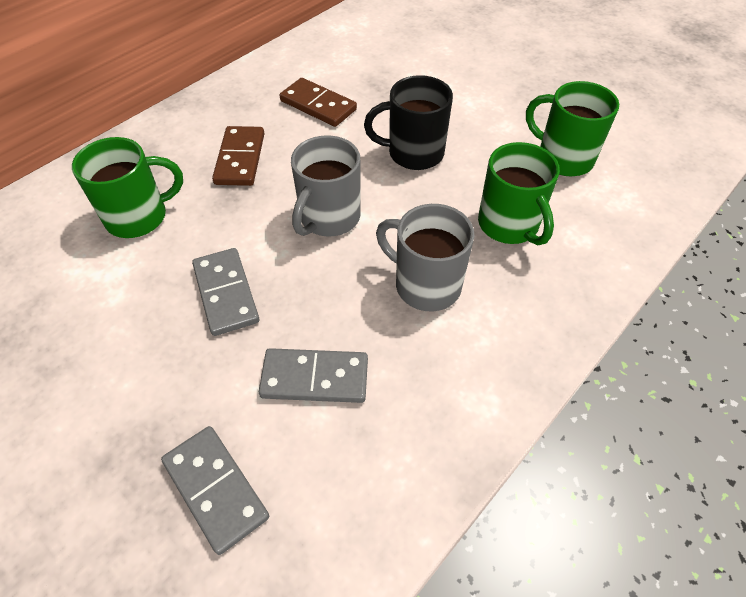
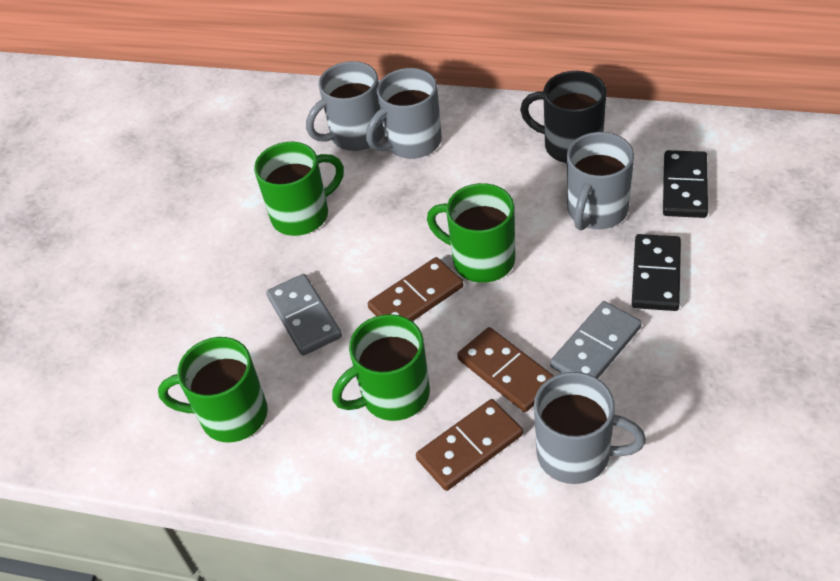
black domino: none = 0 -> [632,234,681,311] [663,150,708,218] = 2
brown domino: [212,126,265,186] [279,78,357,127] = 2 -> [368,257,463,321] [416,399,523,491] [457,327,554,412] = 3
green mug: [72,137,183,238] [478,142,560,245] [526,81,619,176] = 3 -> [158,337,268,442] [254,142,344,236] [332,314,430,421] [427,183,515,283] = 4
grey domino: [161,426,269,555] [192,248,259,336] [259,348,368,403] = 3 -> [266,274,342,356] [550,301,642,378] = 2
grey mug: [291,135,361,237] [376,204,474,311] = 2 -> [306,61,384,151] [366,68,442,159] [534,372,646,484] [567,132,634,230] = 4

